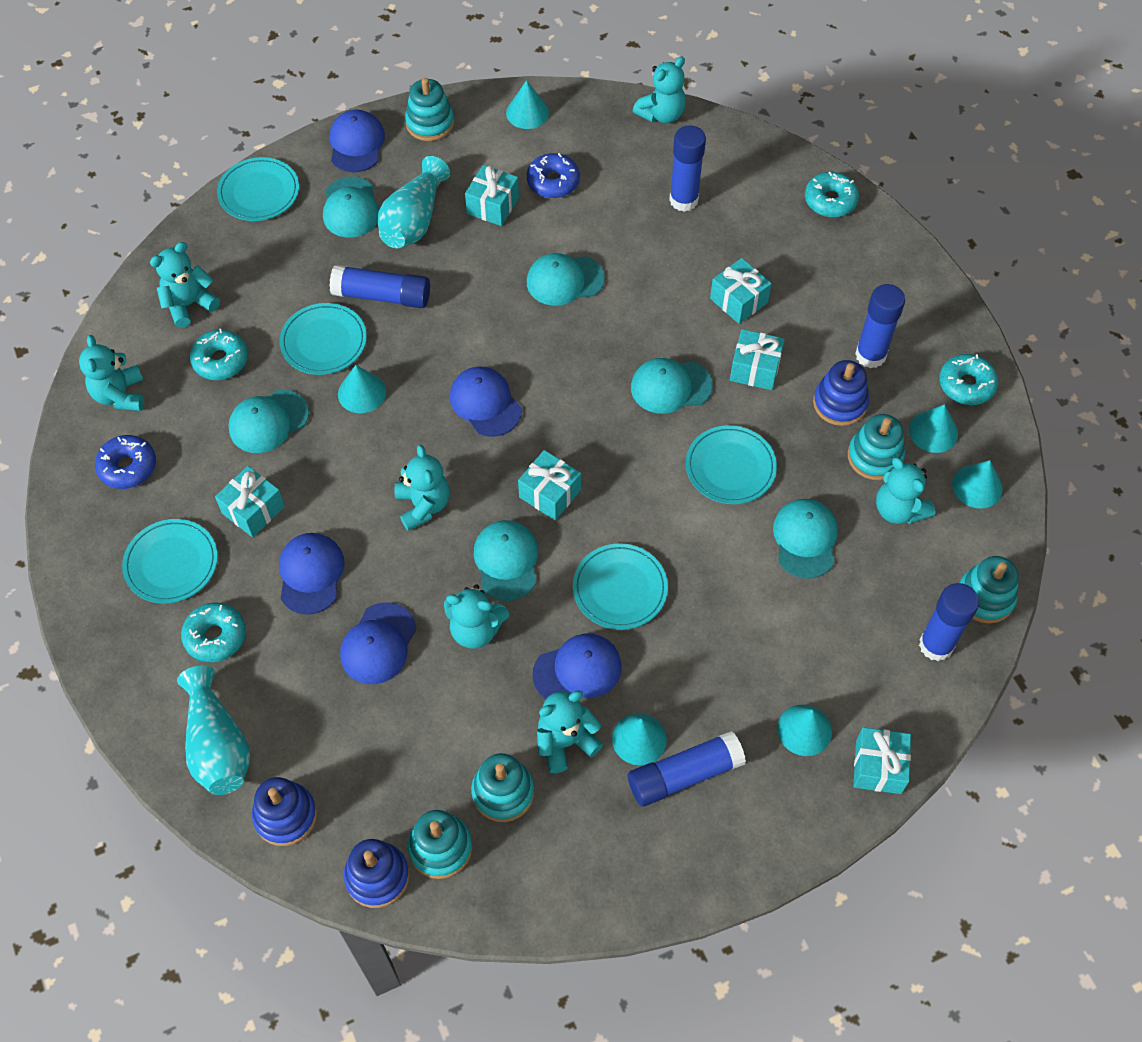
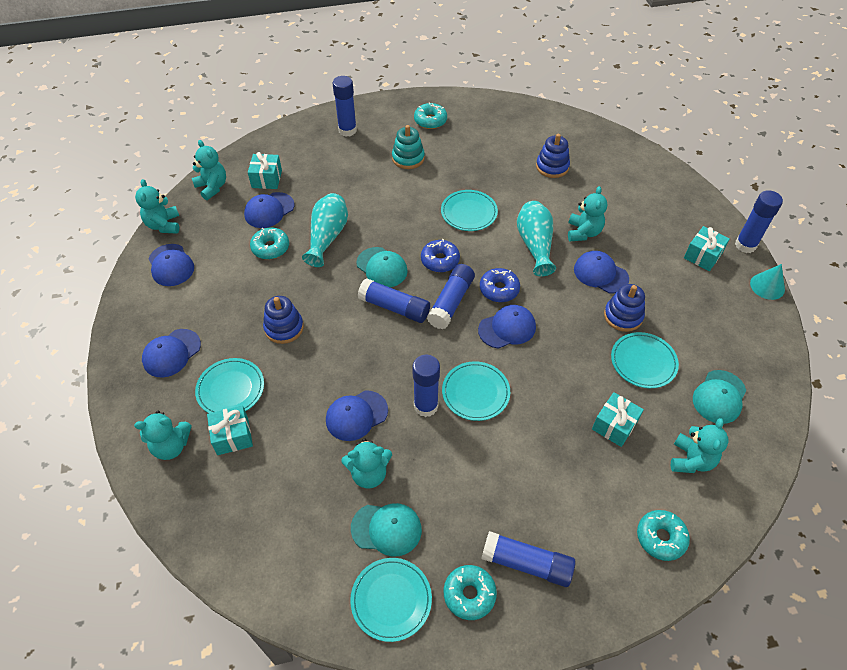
blue cap: [279,533,345,615] [330,109,385,172] [340,602,417,684] [450,367,522,437] [533,634,622,699] = 5 -> [142,329,201,377] [148,244,194,286] [244,192,295,228] [326,390,388,441] [478,305,536,349] [574,251,629,293] = 6
blue glue stick: [329,265,430,308] [628,731,746,807] [669,125,706,212] [855,284,905,368] [919,583,979,661] = 5 -> [332,76,357,137] [358,278,430,323] [412,354,440,417] [427,264,475,329] [481,531,576,587] [735,190,783,253] = 6
turquoise cap: [228,389,309,453] [323,177,379,238] [474,520,538,601] [527,253,605,306] [631,358,713,414] [773,499,838,579] = 6 -> [351,503,422,556] [356,247,408,287] [693,370,747,424] = 3
turquoise cone: [338,365,386,413] [506,80,549,129] [612,713,667,765] [777,705,832,756] [909,404,958,453] [952,460,1003,509] = 6 -> [750,264,785,300] = 1
turquoise gift: [215,466,285,537] [465,165,519,226] [518,450,581,520] [710,258,772,324] [730,329,785,390] [853,727,911,794] = 6 -> [207,405,253,455] [248,152,282,189] [592,392,644,447] [684,226,730,271] = 4
turquoise stacking toy: [405,78,454,141] [408,810,472,879] [471,753,534,822] [848,414,905,480] [959,556,1019,623] = 5 -> [392,125,425,169] = 1
turquoise teddy bear: [79,335,144,411] [150,242,220,328] [395,445,450,531] [444,584,509,649] [537,690,603,773] [633,57,686,123] [876,457,935,524] = 7 -> [134,411,192,460] [135,179,179,234] [192,140,226,200] [341,438,392,488] [568,186,607,241] [671,418,729,473] = 6

